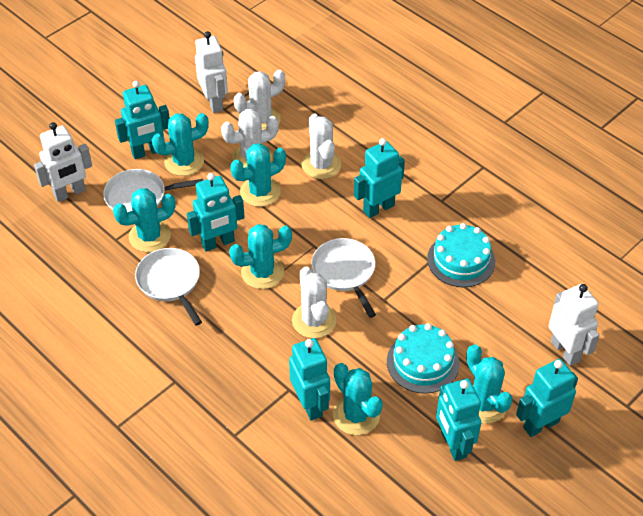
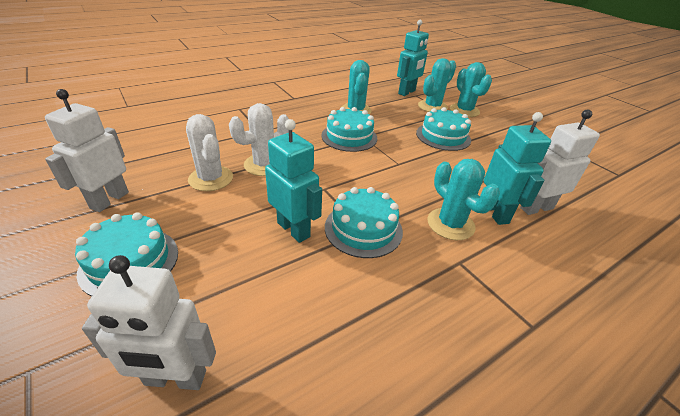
turquoise cactus: [113,188,175,252] [152,113,209,176] [229,224,292,289] [230,143,286,207] [333,363,383,435] [466,344,513,424] = 6 -> [342,60,372,115] [418,58,456,112] [428,159,500,240] [450,62,492,117] = 4
turquoise cake: [387,323,459,394] [427,223,495,287] = 2 -> [75,212,178,296] [321,107,377,152] [325,187,403,258] [416,107,471,151] = 4
turquoise robot: [115,81,170,159] [187,173,245,252] [289,338,330,420] [354,138,405,218] [436,379,481,461] [516,359,578,437] = 6 -> [265,119,322,243] [397,20,429,96] [484,112,551,225] = 3
white cactus: [221,109,279,168] [234,69,285,130] [292,266,336,338] [301,113,341,179] = 4 -> [186,114,233,191] [229,103,289,176] = 2
white pan: [103,169,203,212] [135,248,202,325] [311,238,376,318] = 3 -> none = 0

